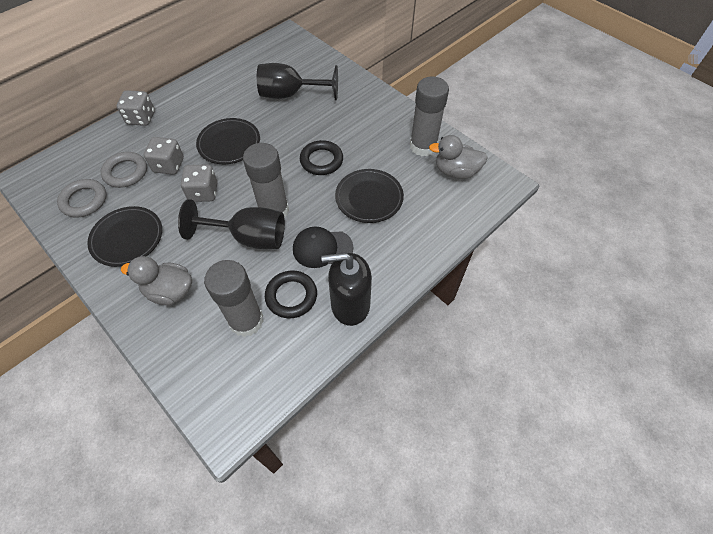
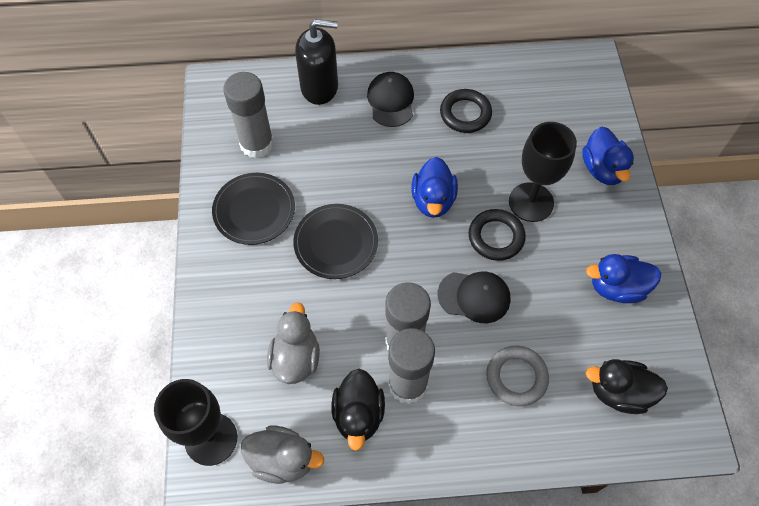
black cap: [293,227,354,268] = 1 -> [367,72,414,127] [438,272,511,323] = 2
black duck: none = 0 -> [331,369,385,451] [586,359,668,414] = 2
black plate: [87,206,162,267] [196,118,260,164] [335,169,404,223] = 3 -> [212,173,295,245] [293,204,378,279] = 2
blue duck: none = 0 -> [411,157,458,218] [582,127,634,185] [586,254,662,303] = 3
grey dice: [117,90,155,126] [144,137,184,175] [181,164,217,202] = 3 -> none = 0
grey ring: [57,179,106,218] [101,152,147,188] = 2 -> [486,346,549,406] = 1

